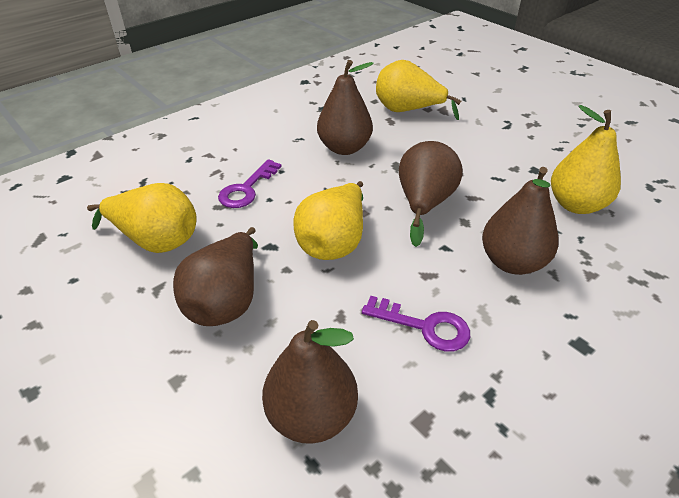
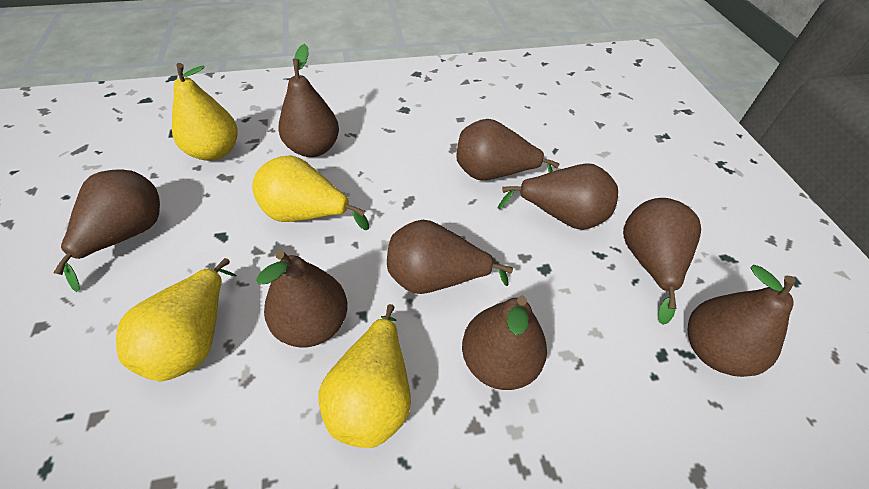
brown pear: [173,227,258,326] [262,320,358,444] [317,60,374,155] [399,141,463,247] [482,167,558,275] = 5 -> [53,169,160,292] [256,250,348,347] [278,44,339,157] [387,220,513,294] [456,119,560,181] [462,296,547,390] [498,163,618,230] [623,198,701,325] [687,265,796,377] = 9
purple key: [218,159,282,208] [362,296,470,352] = 2 -> none = 0

